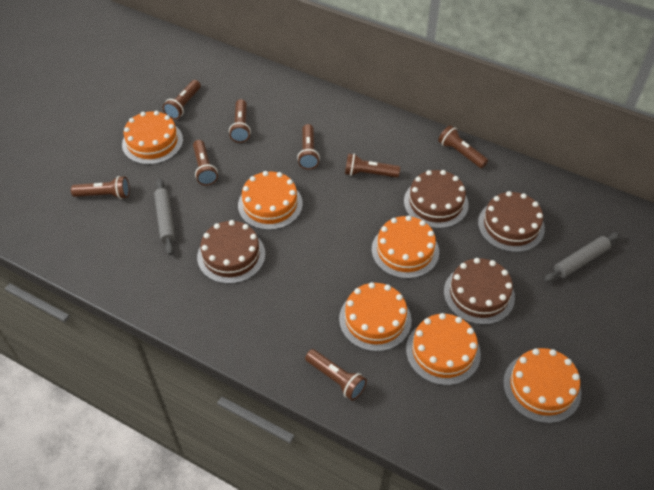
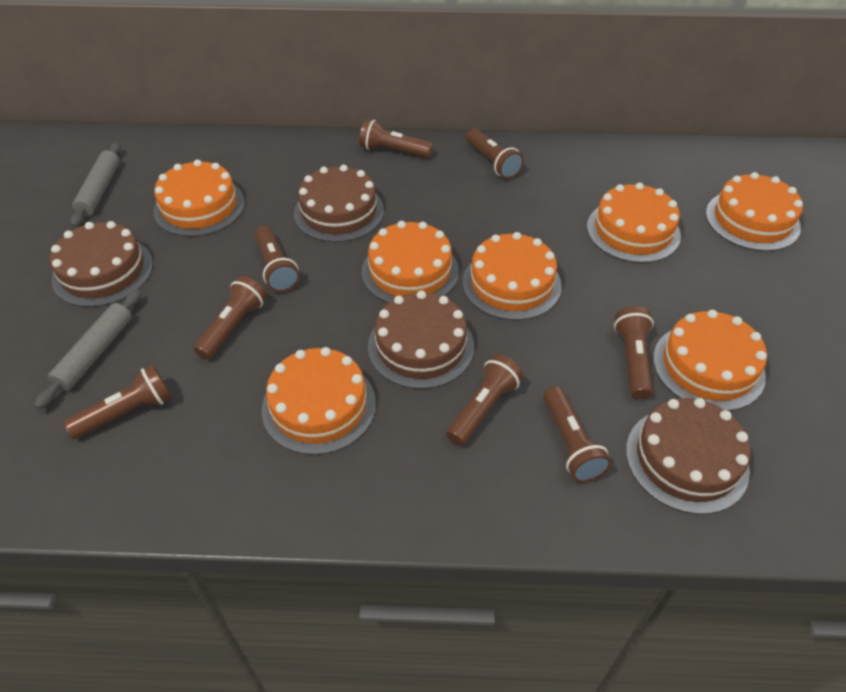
orange cake: [122,111,183,165] [238,171,303,230] [339,282,411,352] [372,215,439,279] [406,313,481,385] [503,348,581,423] = 6 -> [154,159,245,237] [262,347,376,455] [362,221,459,303] [463,232,562,320] [587,183,681,263] [653,310,767,411] [706,172,803,251] = 7

